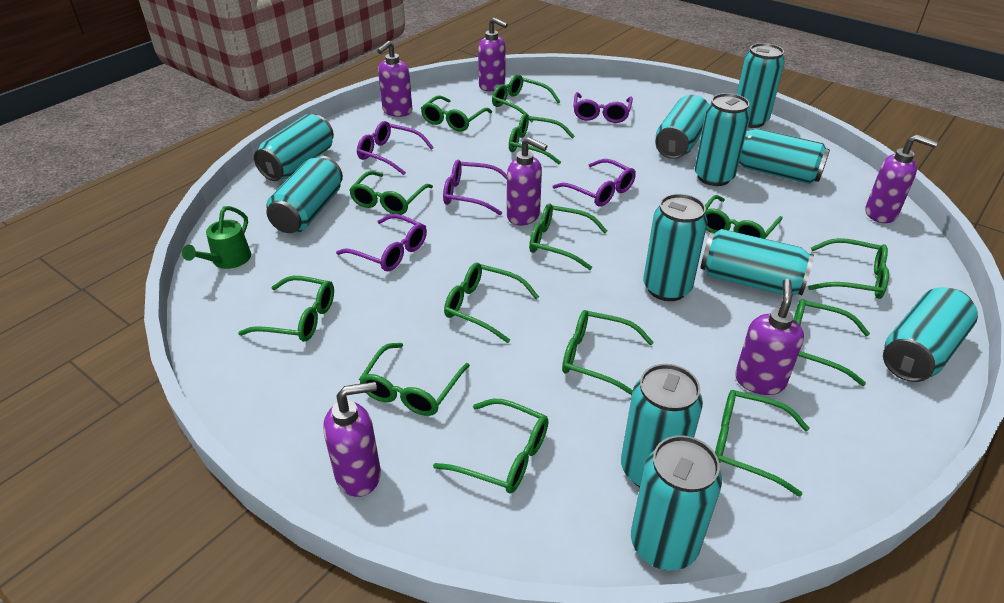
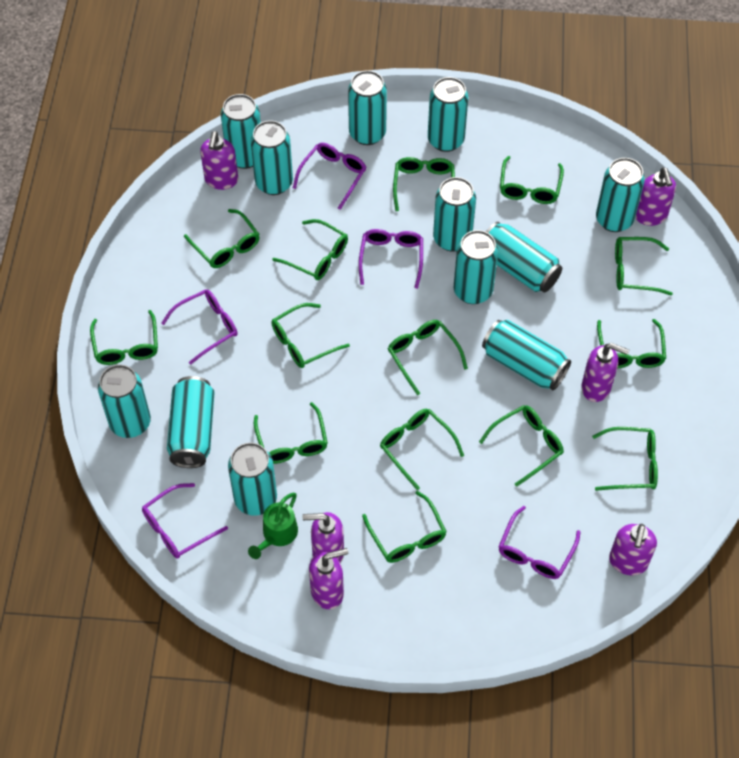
turquoise can: [254,114,334,181] [266,155,343,233] [621,364,703,487] [631,435,722,570] [643,194,707,301] [655,95,709,159] [695,93,750,186] [700,229,814,296] [737,43,785,128] [739,128,830,184] [883,287,978,382] = 11 -> [98,364,151,438] [167,376,214,468] [221,94,261,169] [228,442,277,516] [251,120,293,195] [348,70,387,145] [428,77,468,152] [433,177,476,252] [454,230,498,304] [482,320,571,390] [486,222,562,292] [596,158,645,232] = 12

